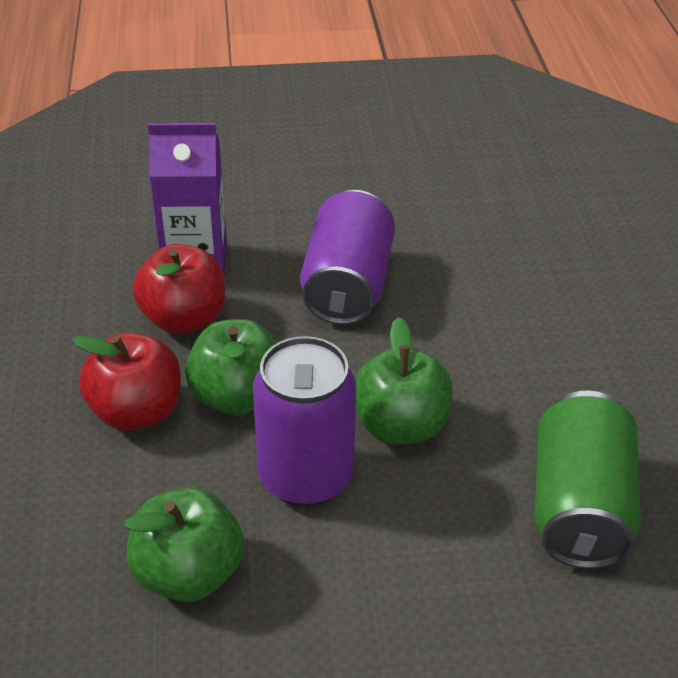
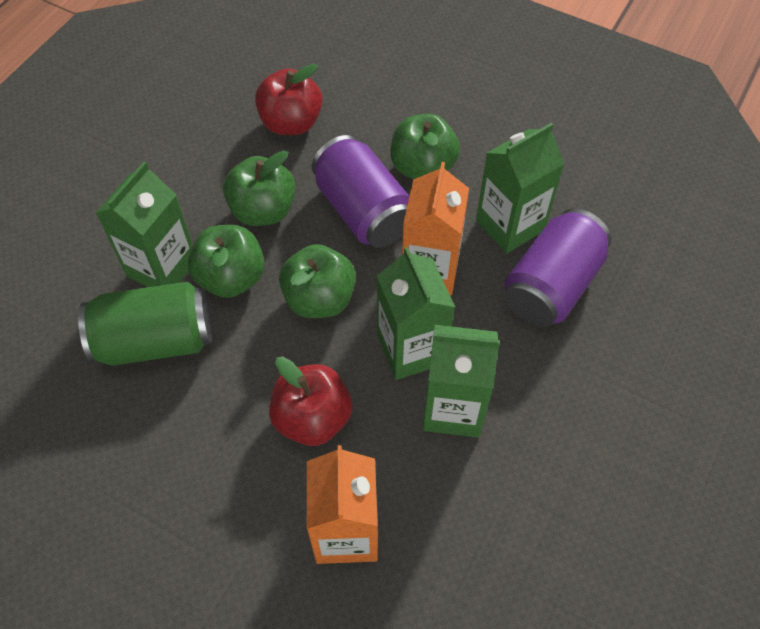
green apple: [124,487,244,602] [185,319,276,416] [355,317,453,445] = 3 -> [188,225,265,298] [223,150,296,226] [279,244,356,318] [391,114,460,179] = 4
green carton: none = 0 -> [96,161,193,287] [377,247,455,380] [423,325,500,438] [476,123,565,253] = 4
orange carton: none = 0 -> [307,445,378,564] [402,162,469,296] = 2
purple carton: [148,123,227,275] = 1 -> none = 0

